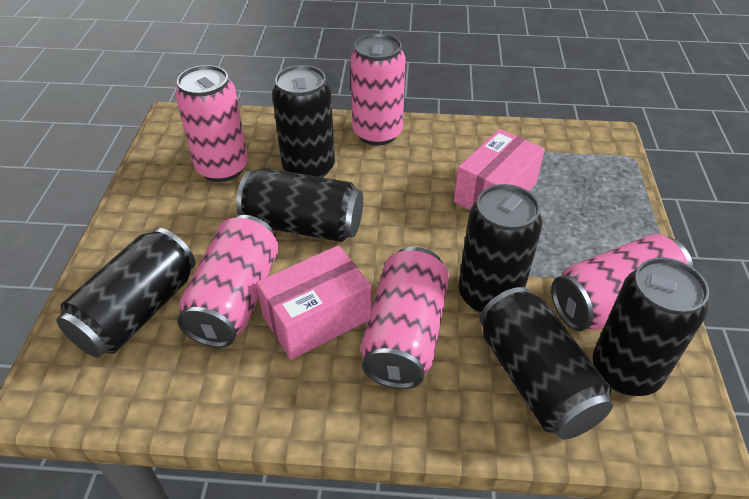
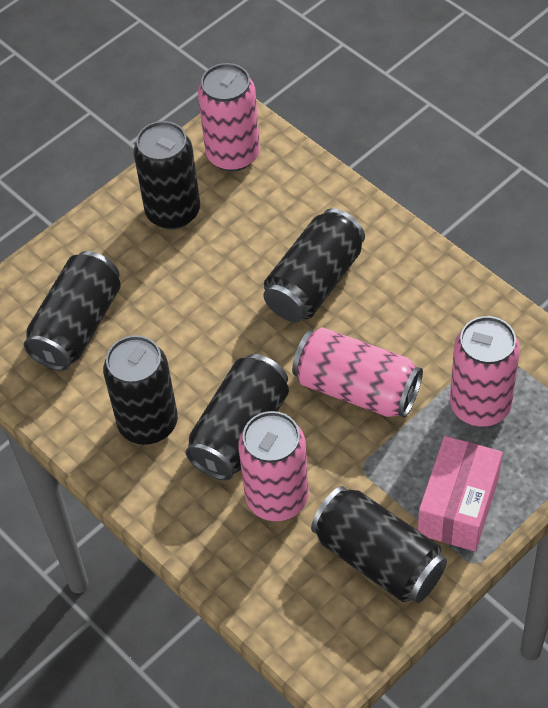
pink box: [256,245,371,360] [454,129,545,210] = 2 -> [418,436,503,551] = 1
pink can: [175,65,248,182] [177,215,279,348] [350,33,406,145] [361,247,449,389] [551,234,693,331] = 5 -> [198,63,260,171] [238,411,309,521] [292,327,423,418] [450,316,520,427] = 4

